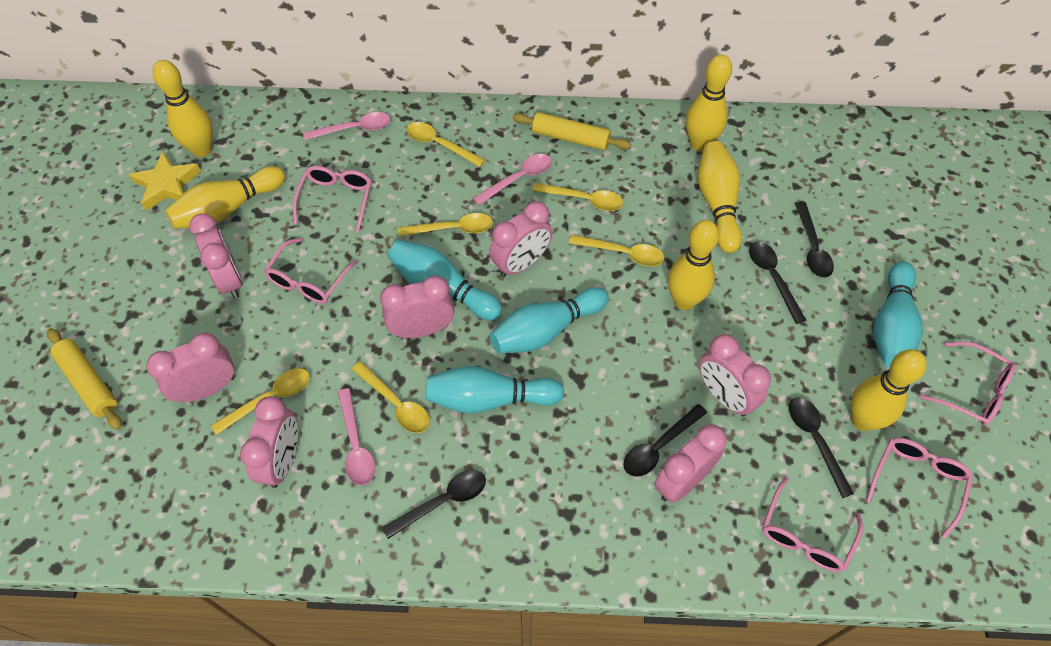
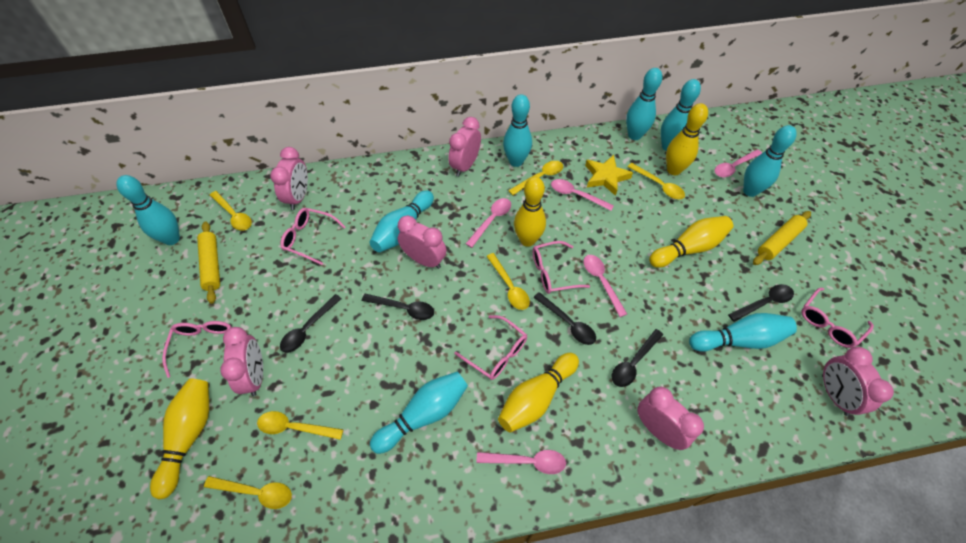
pink clock: [146,333,234,402] [189,213,243,299] [240,396,298,488] [380,275,454,338] [489,201,552,277] [654,424,727,503] [699,334,771,416] = 7 -> [220,327,263,396] [270,147,308,210] [398,215,447,269] [448,117,481,176] [637,387,704,450] [822,347,894,416] = 6
pink spoon: [303,112,391,140] [338,388,375,485] [473,154,552,205] = 3 -> [466,198,511,248] [476,450,566,474] [551,179,614,211] [583,255,627,317] [714,149,762,177] = 5
turquoise bowling pin: [388,240,502,320] [426,366,564,414] [490,287,609,353] [873,261,923,368] = 4 -> [116,175,180,245] [369,190,434,252] [370,372,468,454] [503,94,532,167] [626,68,662,140] [661,79,701,151] [689,313,797,352] [743,125,796,197] = 8
yellow bowling pin: [152,60,213,157] [165,166,285,229] [668,220,719,310] [686,54,732,152] [698,141,742,253] [851,349,927,431] = 6 -> [150,378,209,500] [498,353,579,432] [514,177,546,247] [649,216,733,268] [666,103,708,175] = 5

